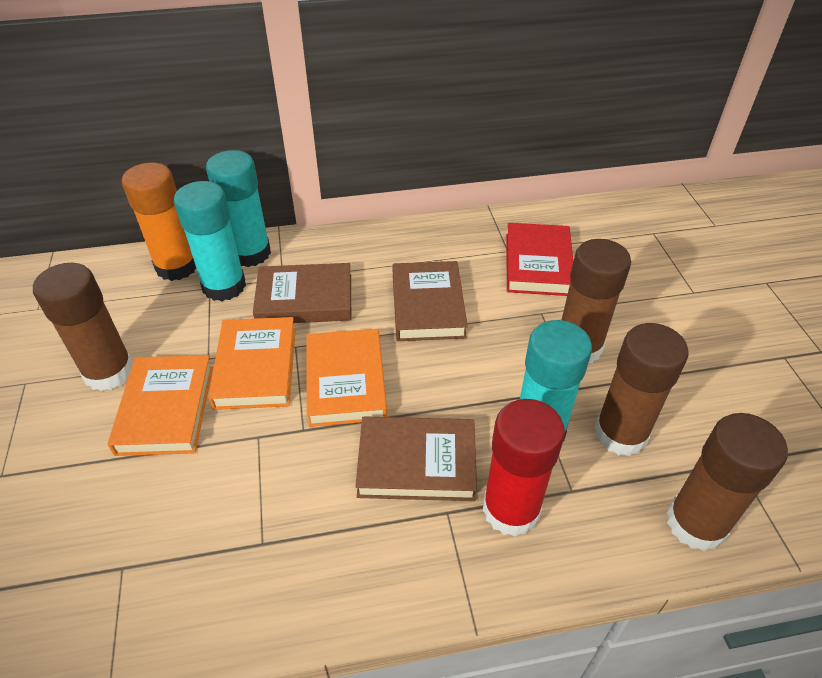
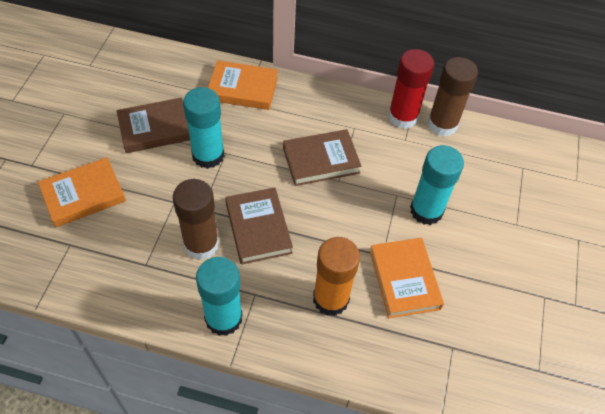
brown glue stick: [33,263,133,391] [562,239,631,364] [594,323,688,456] [667,413,788,551] = 4 -> [173,179,219,260] [428,57,478,136] = 2
red book: [506,223,573,296] = 1 -> none = 0

